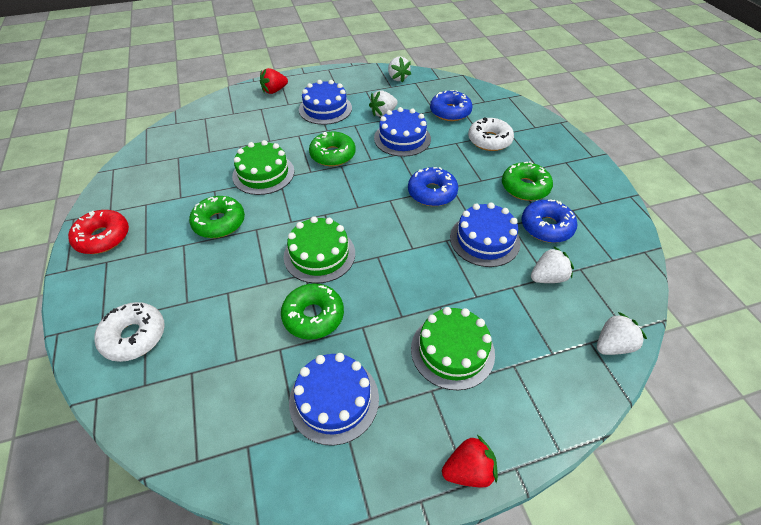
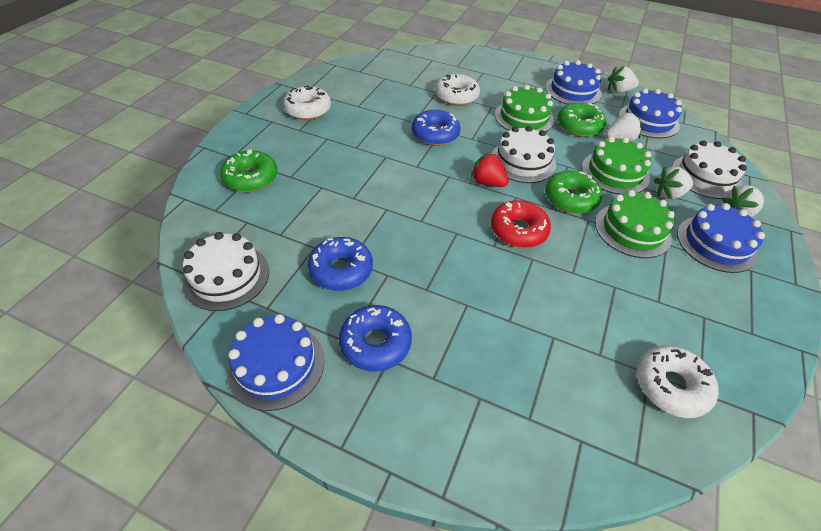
green donut: [189,196,245,238] [281,283,344,340] [309,132,356,166] [502,162,553,201] = 4 -> [220,150,278,192] [545,171,602,213] [557,102,606,137] = 3
red strawberry: [260,68,288,94] [442,435,498,488] = 2 -> [471,152,509,187] = 1
white cake: none = 0 -> [182,232,269,311] [491,126,556,183] [672,140,747,199] = 3
white donut: [94,302,165,362] [468,117,514,151] = 2 -> [283,86,331,120] [435,74,480,106] [636,345,719,418] = 3

